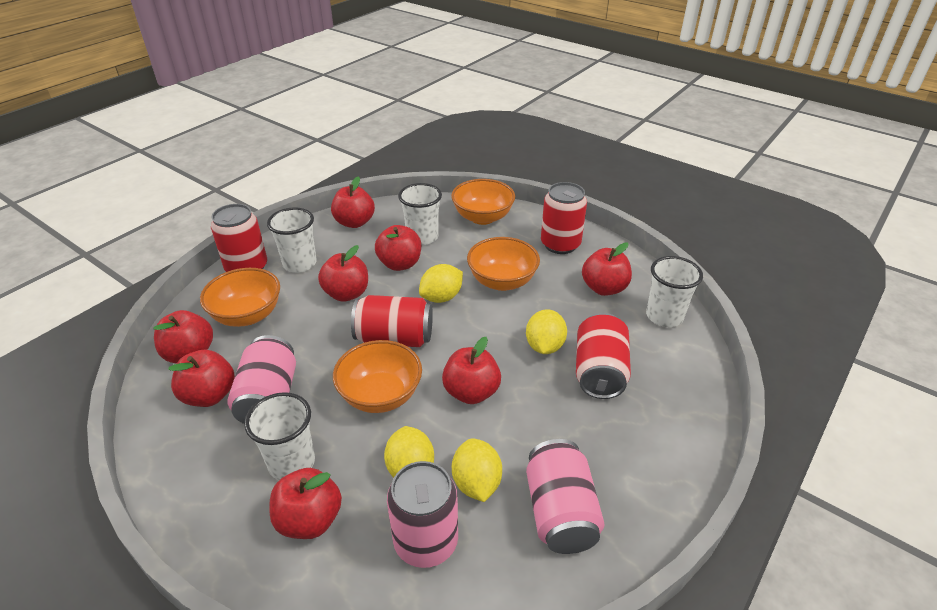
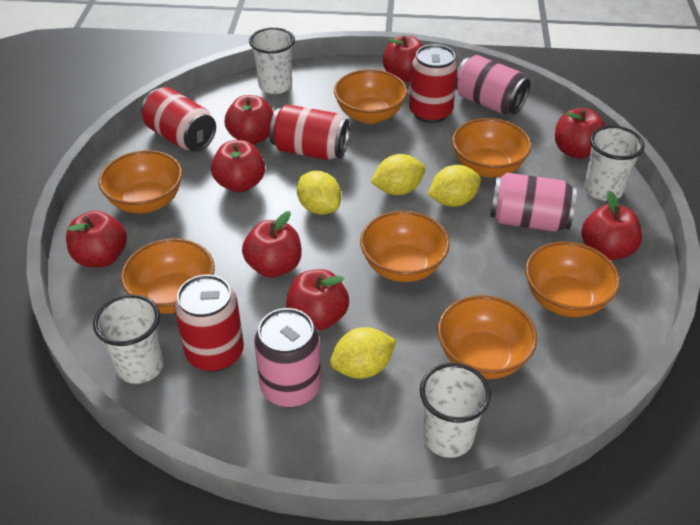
orange bowl: [200,268,280,327] [333,340,422,413] [451,179,515,225] [467,237,540,291] = 4 -> [99,150,182,213] [121,238,215,314] [334,69,407,124] [360,211,450,282] [437,295,537,379] [452,118,532,177] [525,241,620,317] = 7

